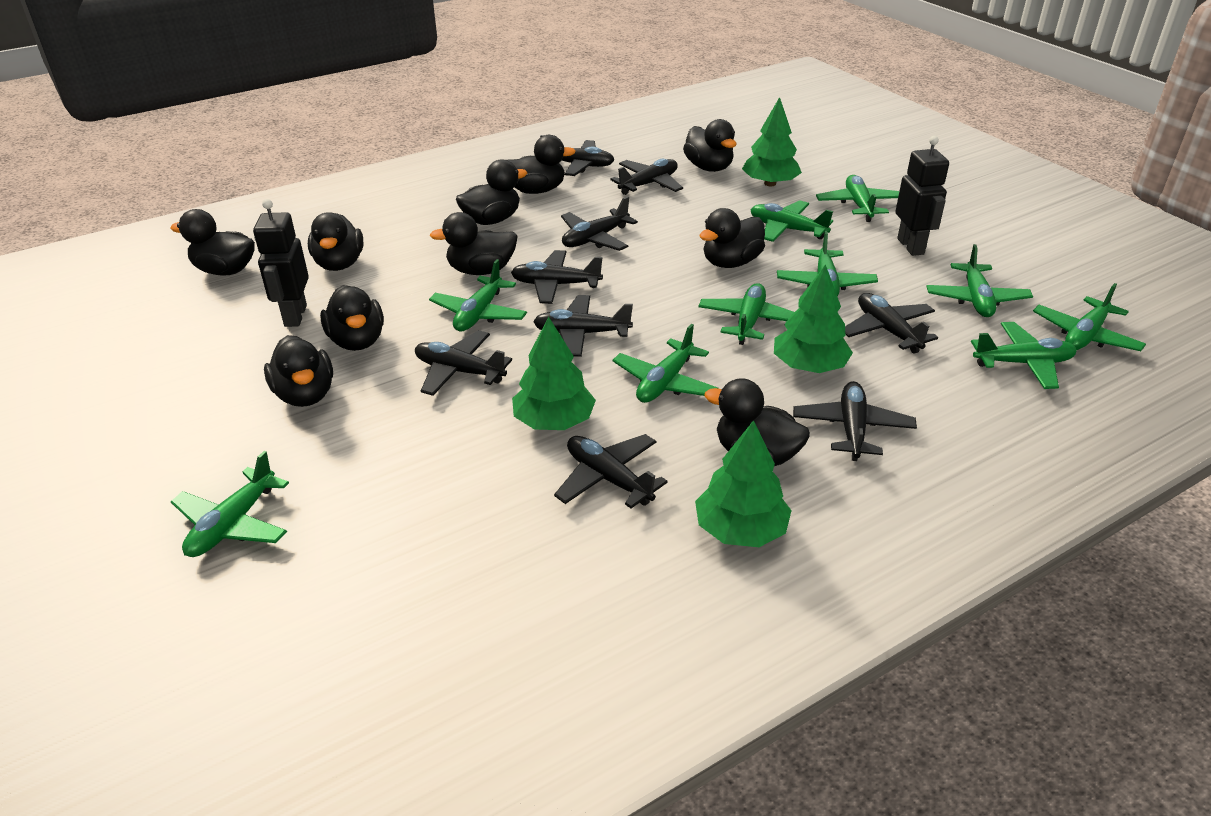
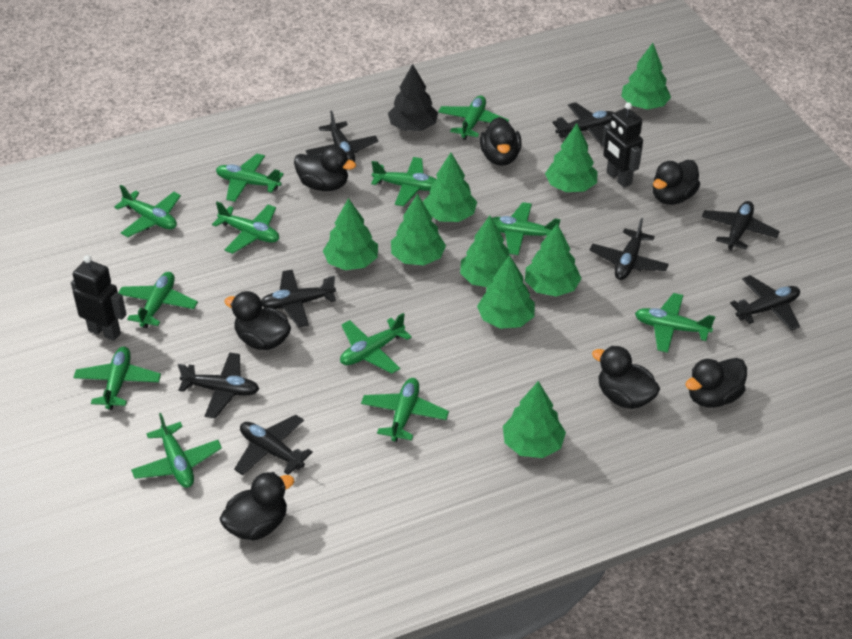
black duck: [170,209,255,276] [264,335,333,407] [308,212,364,271] [320,285,384,351] [430,212,518,275] [456,159,527,225] [508,135,576,194] [683,119,737,172] [699,208,765,268] [704,378,810,466] = 10 -> [219,472,294,541] [224,291,291,350] [294,146,356,191] [480,117,522,166] [592,346,660,409] [653,160,700,205] [685,358,747,408] = 7
black plane: [415,330,512,396] [511,250,603,304] [533,295,633,357] [540,135,615,176] [554,434,668,508] [561,196,638,251] [610,159,683,195] [793,381,917,461] [845,293,938,354] = 9 -> [178,352,259,418] [234,415,313,476] [261,270,336,328] [306,110,378,162] [552,102,614,146] [590,218,669,280] [702,201,780,251] [730,275,800,331] = 8
black tree: none = 0 -> [388,64,438,131] = 1
green plane: [171,451,289,557] [429,259,527,331] [613,324,719,403] [698,283,794,345] [751,200,833,242] [777,231,878,297] [816,175,899,222] [926,244,1033,317] [971,322,1077,389] [1033,283,1146,351] = 10 -> [73,347,161,410] [114,185,181,237] [118,272,198,328] [131,413,222,488] [212,202,279,254] [216,154,284,202] [340,313,412,374] [361,378,449,442] [371,157,437,206] [438,95,509,140] [492,202,561,255] [635,293,715,353] = 12
green tree: [512,316,596,430] [695,420,792,547] [742,97,802,186] [774,264,853,373] = 4 -> [323,198,378,270] [391,193,446,265] [423,153,477,222] [460,216,509,287] [477,255,535,329] [503,381,566,458] [525,224,582,297] [545,123,598,192] [621,43,671,109] = 9

